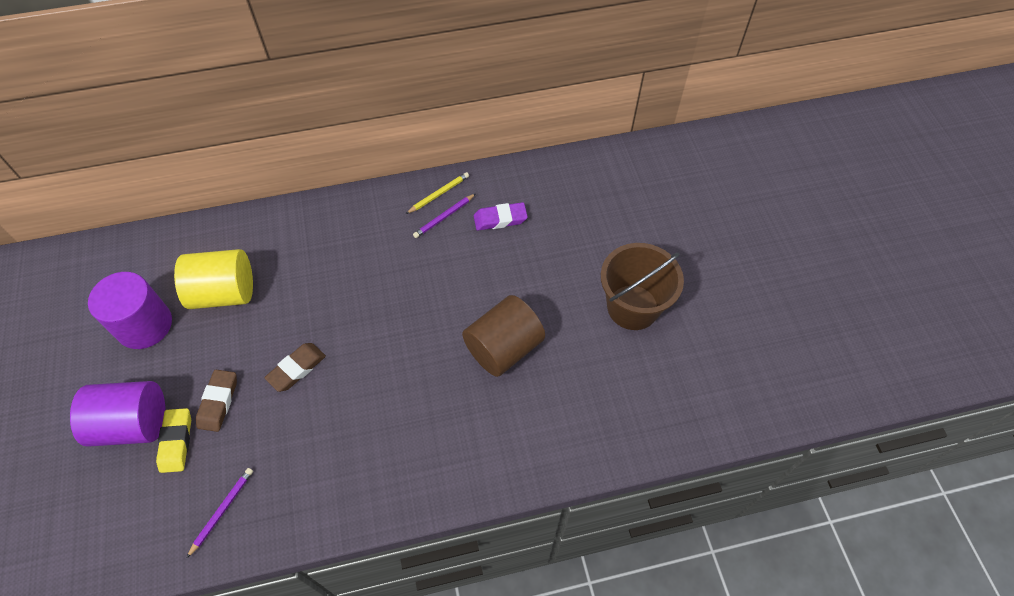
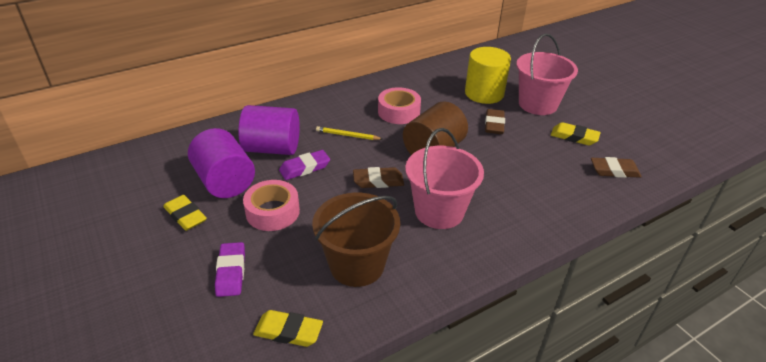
brown eraser: [196,370,237,432] [264,343,326,392] = 2 -> [353,167,404,188] [485,109,505,134] [591,157,642,178] = 3
pink bucket: none = 0 -> [405,128,484,229] [516,33,578,115] = 2
pink tape: none = 0 -> [243,180,300,231] [378,87,421,124] = 2
purple eraser: [474,202,528,231] = 1 -> [215,242,245,297] [279,150,330,180] = 2
purple pencil: [187,468,253,558] [413,194,475,238] = 2 -> none = 0
yellow eraser: [156,408,191,473] = 1 -> [163,195,207,231] [253,310,323,347] [551,122,601,145] = 3

